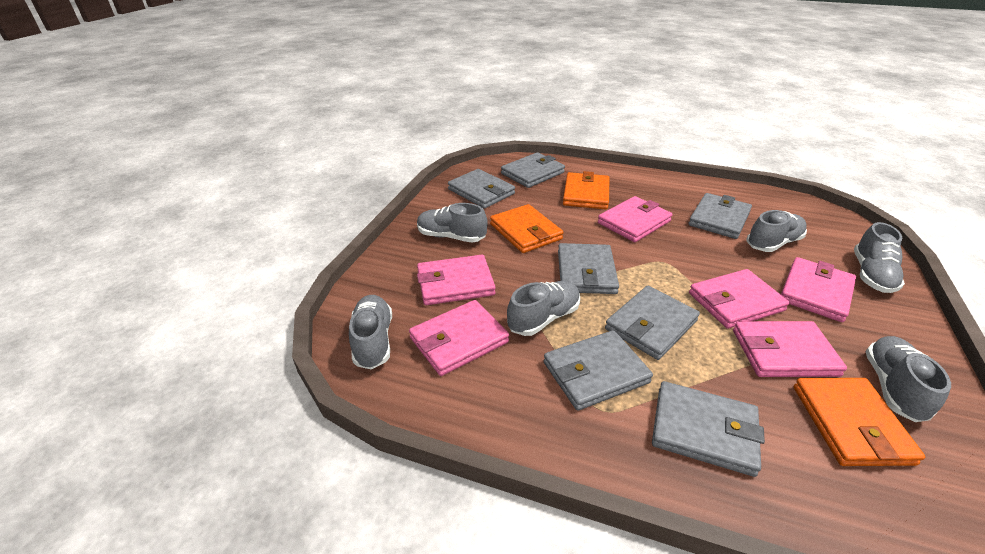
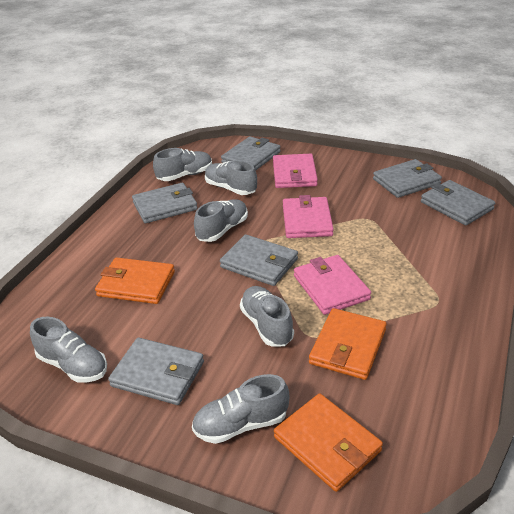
grey wallet: [448,169,515,209] [501,152,565,188] [544,330,653,411] [558,243,619,294] [605,286,700,360] [652,381,765,477] [689,193,752,239] = 7 -> [108,337,204,405] [132,183,198,223] [220,234,298,286] [221,136,281,171] [373,159,442,198] [421,180,495,225] = 6
pink wallet: [409,300,509,376] [417,255,496,305] [598,196,672,242] [689,269,790,329] [733,321,847,377] [781,257,856,322] = 6 -> [273,154,318,188] [283,195,334,238] [294,255,371,315] = 3

